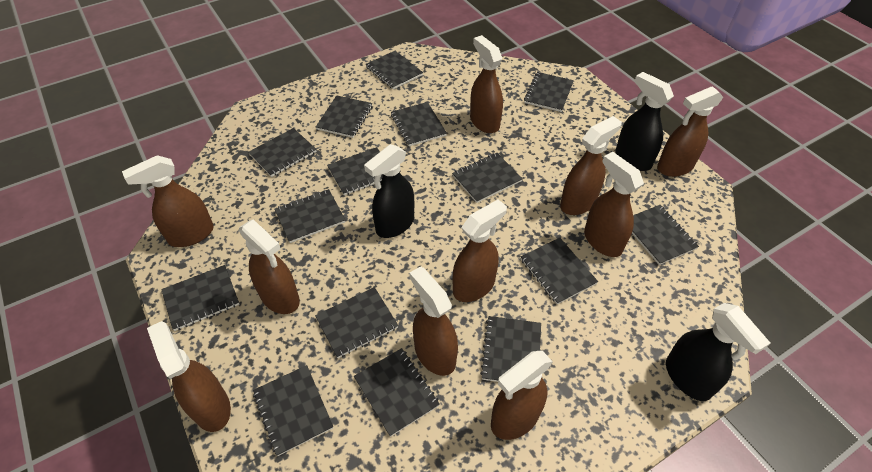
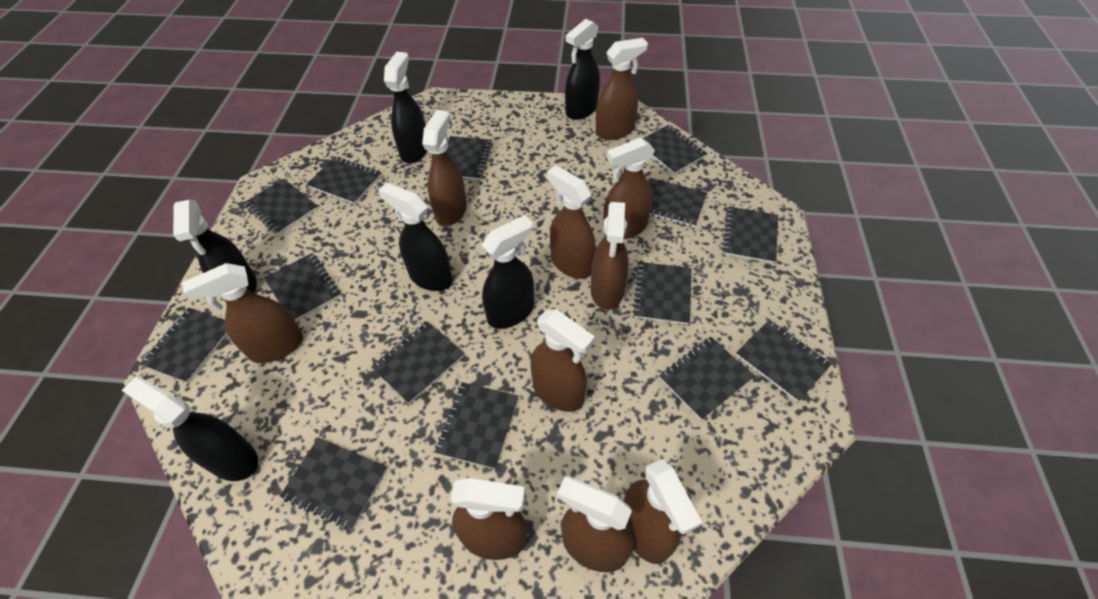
black notebook: [161,265,239,331] [248,128,317,177] [253,365,333,456] [274,189,345,243] [315,287,398,358] [316,95,372,138] [327,147,383,195] [354,348,440,437] [366,51,423,89] [391,102,447,146] [452,153,523,203] [480,316,541,382] [521,238,598,304] [524,72,574,112] [632,205,699,265] = 15 -> [140,308,227,383] [244,178,318,235] [264,253,341,321] [280,438,387,529] [307,157,381,204] [371,322,464,404] [435,382,518,469] [446,136,493,180] [633,262,692,325] [643,125,707,174] [648,178,707,227] [659,337,754,420] [722,207,778,264] [736,319,832,402] = 14
black spray bottle: [364,144,414,238] [615,72,674,171] [666,303,770,401] = 3 -> [122,377,258,481] [173,200,257,302] [378,183,453,291] [384,52,428,163] [481,215,534,329] [565,19,600,120] = 6

